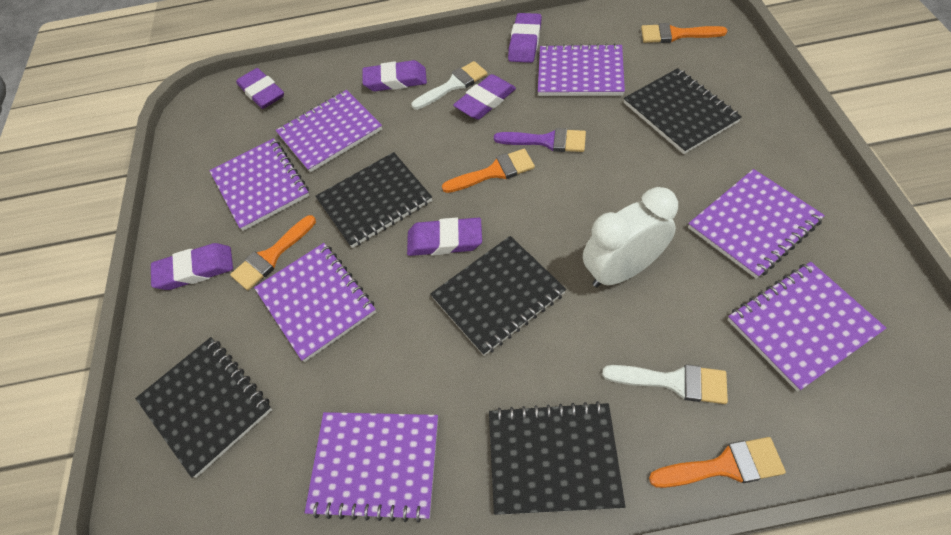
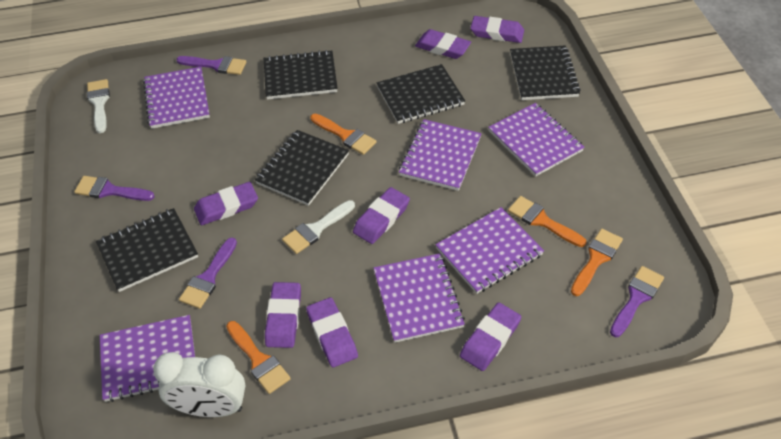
purple brush: [494,128,586,152] = 1 -> [74,176,155,201] [176,56,246,75] [179,238,237,309] [610,266,664,337] = 4
purple eraser: [151,243,233,290] [236,68,284,109] [362,60,427,91] [407,217,482,256] [453,74,516,120] [508,13,542,63] = 6 -> [194,182,258,225] [265,282,301,348] [306,297,358,367] [353,187,410,244] [415,29,471,59] [460,302,521,371] [471,16,524,43] = 7
purple notebook: [209,138,310,231] [254,243,376,362] [276,90,382,173] [305,412,438,523] [538,43,625,96] [688,169,825,279] [727,262,886,392] = 7 -> [100,315,195,402] [143,67,210,129] [374,253,465,343] [399,119,482,191] [435,207,544,294] [488,103,584,176] = 6

